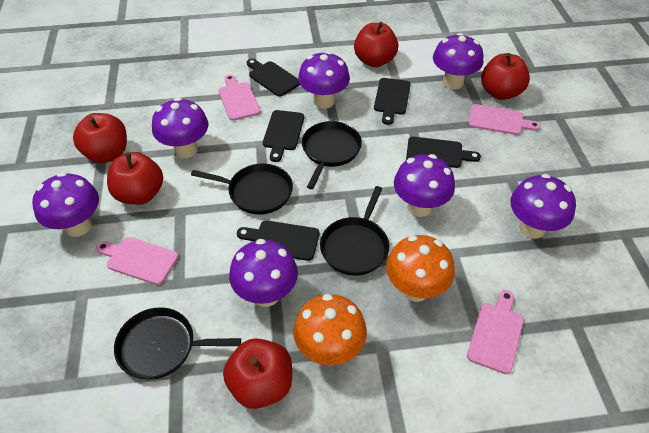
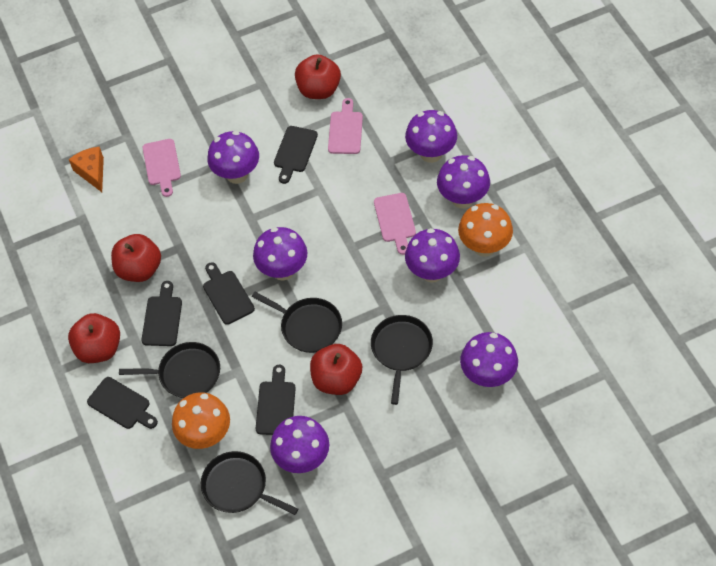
orange cheese: none = 0 -> [69,147,104,192] = 1
pink cutting board: [96,237,179,285] [219,75,260,121] [467,290,524,374] [468,104,541,135] = 4 -> [143,139,181,197] [328,98,363,154] [374,193,416,255] = 3
red apple: [73,113,127,163] [107,152,163,205] [223,338,292,409] [354,22,398,67] [481,53,530,100] = 5 -> [68,313,120,363] [111,234,161,282] [295,54,341,99] [310,344,362,395] = 4

